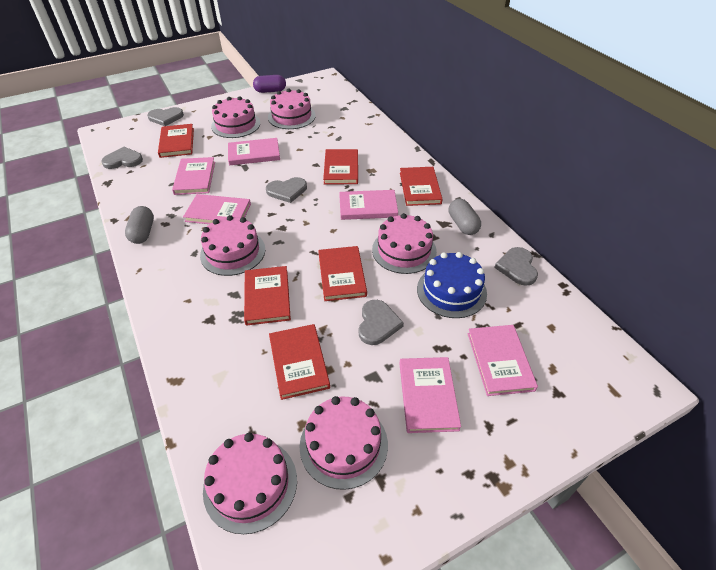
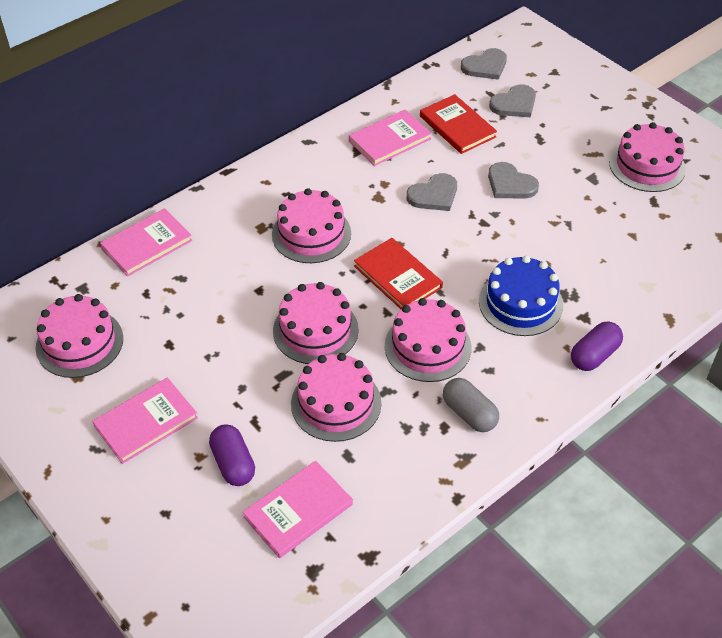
grey capsule: [125,206,154,244] [449,199,481,235] = 2 -> [443,378,499,432] = 1
grey heart: [101,147,143,169] [147,107,184,126] [266,177,307,203] [358,300,404,345] [494,247,538,286] = 5 -> [406,173,457,211] [461,48,507,80] [488,162,539,198] [489,84,536,117] = 4
pink book: [172,157,215,195] [183,194,251,224] [228,138,280,165] [339,190,398,220] [400,357,461,433] [468,325,538,396] = 6 -> [92,377,198,464] [100,208,192,277] [243,461,353,558] [349,109,432,166] = 4
purple capsule: [253,75,286,93] = 1 -> [209,424,255,486] [571,321,623,371] = 2
red book: [158,124,194,158] [244,266,291,326] [269,324,330,400] [318,246,367,301] [323,149,358,184] [400,167,443,206] = 6 -> [354,238,443,309] [420,94,497,154] = 2

